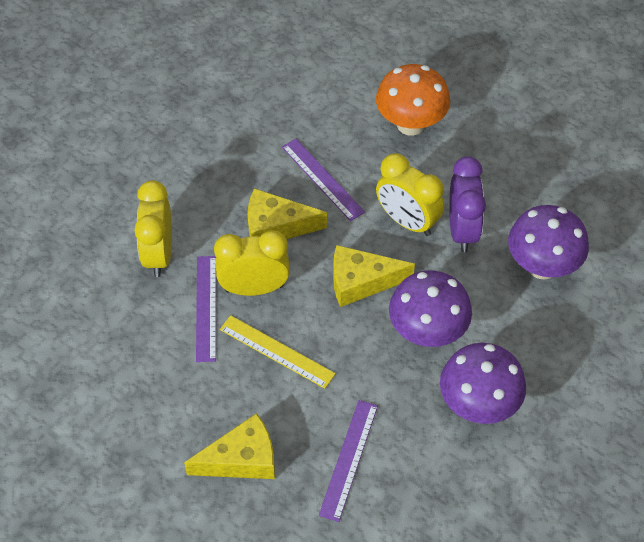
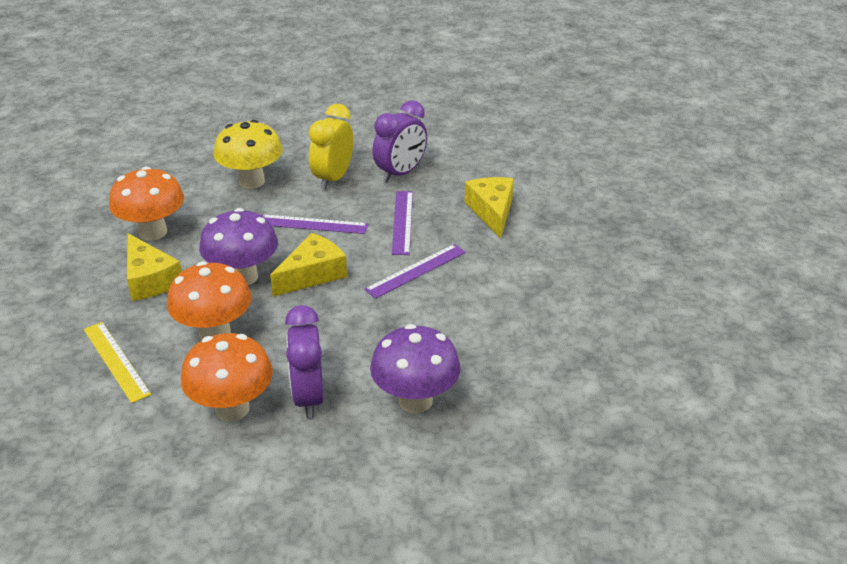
orange mushroom: [376,64,450,136] = 1 -> [109,166,184,241] [167,261,252,340] [181,333,273,421] = 3
purple clock: [449,156,486,252] = 1 -> [285,305,324,419] [372,100,427,182] = 2
purple mushroom: [389,270,472,347] [440,343,526,424] [508,205,589,280] = 3 -> [199,208,278,285] [370,324,461,413] = 2
yellow clock: [134,180,172,277] [214,231,290,296] [376,153,444,236] = 3 -> [309,104,353,190] = 1
yellow mushroom: none = 0 -> [213,120,283,189] = 1

